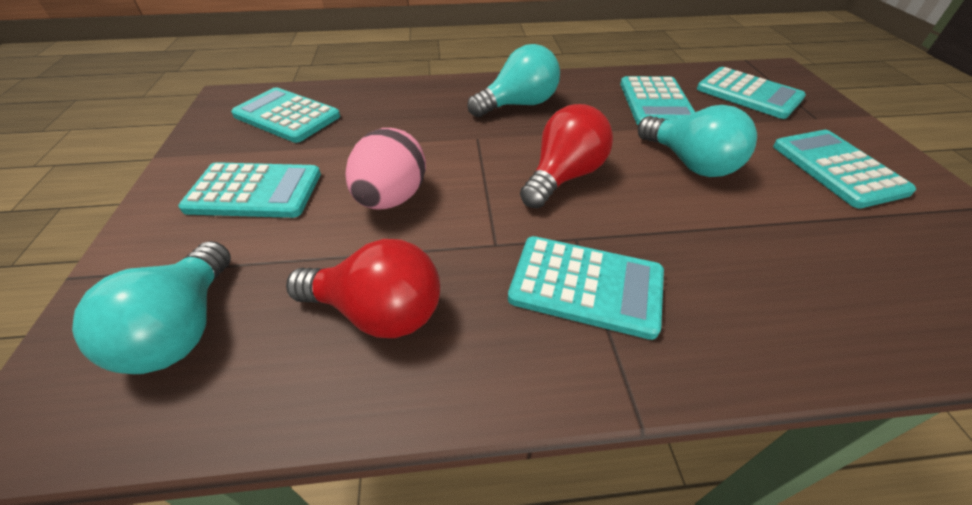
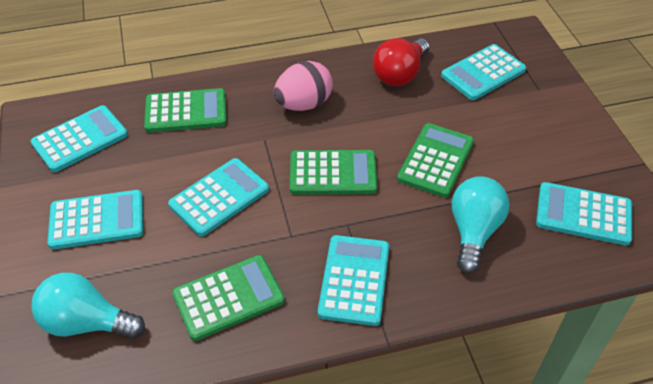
green calculator: none = 0 -> [144,88,227,132] [172,255,285,341] [290,150,378,195] [397,123,474,198] = 4
red light bulb: [286,239,440,338] [520,104,613,208] = 2 -> [373,38,430,86] = 1
turquoise light bulb: [72,241,231,374] [467,44,560,117] [638,105,757,177] = 3 -> [31,273,145,339] [452,176,510,274] = 2

